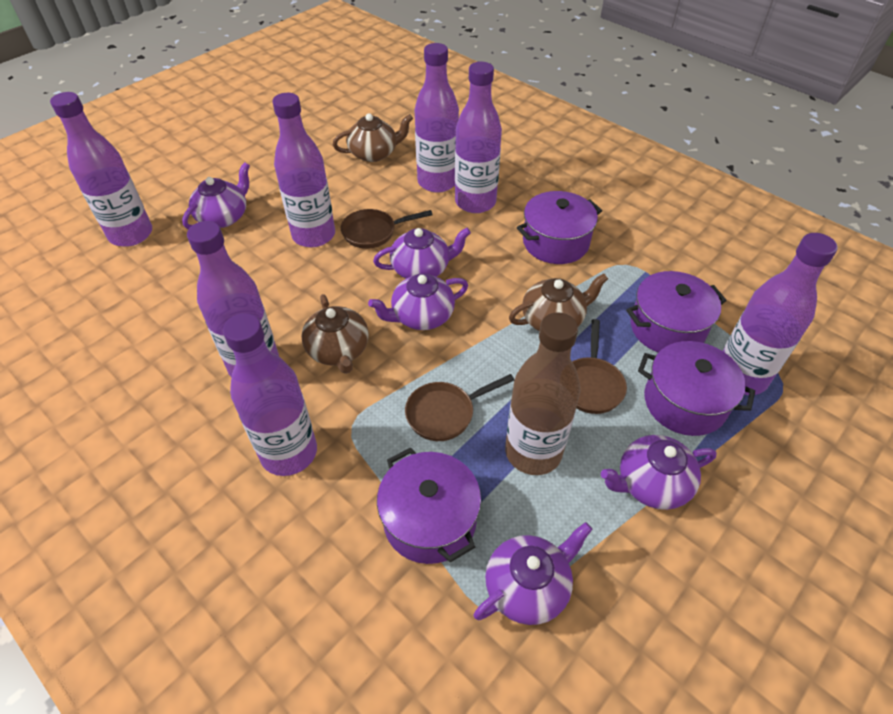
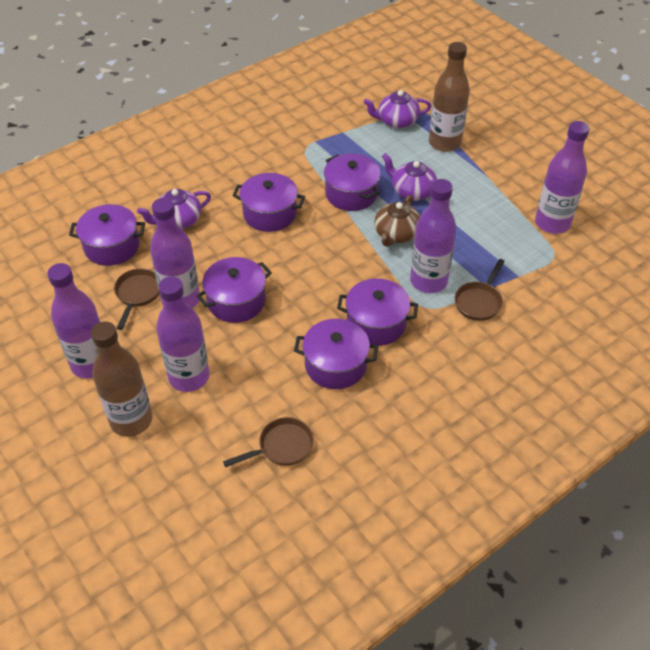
brown bottle: [505,312,581,475] = 1 -> [91,321,153,437] [429,42,470,152] = 2
brown teapot: [301,294,369,374] [333,113,413,162] [509,273,608,331] = 3 -> [374,195,420,247] = 1
purple bottle: [50,92,152,247] [187,221,279,378] [223,313,317,476] [272,93,335,247] [415,43,459,193] [455,62,502,213] [723,233,838,395] = 7 -> [47,263,100,378] [150,198,200,308] [156,276,210,392] [410,179,457,293] [535,121,590,234] = 5
purple pot: [377,447,481,564] [517,191,602,264] [626,271,727,353] [638,341,755,436] = 4 -> [69,204,145,266] [196,257,272,323] [232,173,305,232] [294,319,378,389] [324,154,381,211] [337,278,418,346] = 6
purple teapot: [182,162,250,229] [368,274,468,330] [373,228,471,279] [474,522,592,625] [601,435,717,510] = 5 -> [137,189,211,229] [364,90,431,128] [382,153,437,201] = 3

